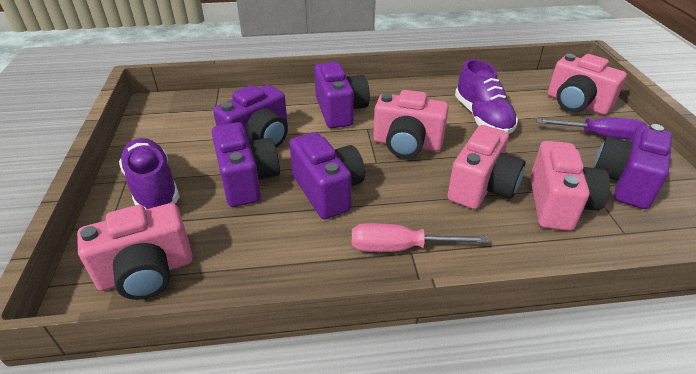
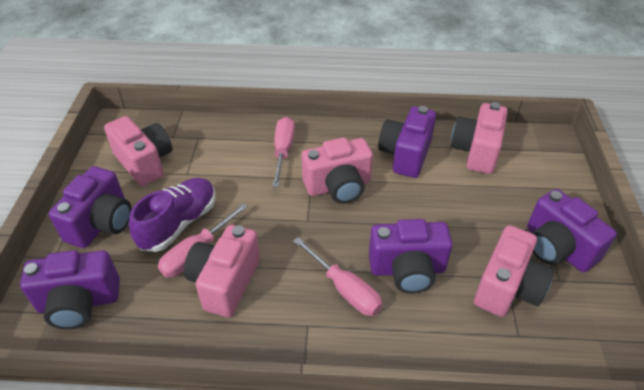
pink screwdriver: [352,223,488,252] = 1 -> [158,203,248,277] [272,117,295,187] [293,237,382,316] = 3
purple screwdriver: [536,118,646,140] = 1 -> none = 0
purple shoe: [119,138,180,210] [455,59,518,134] = 2 -> [129,178,216,252] = 1

